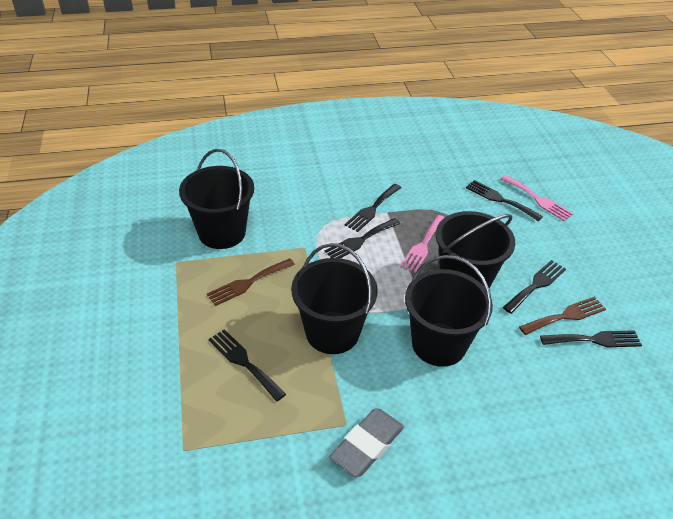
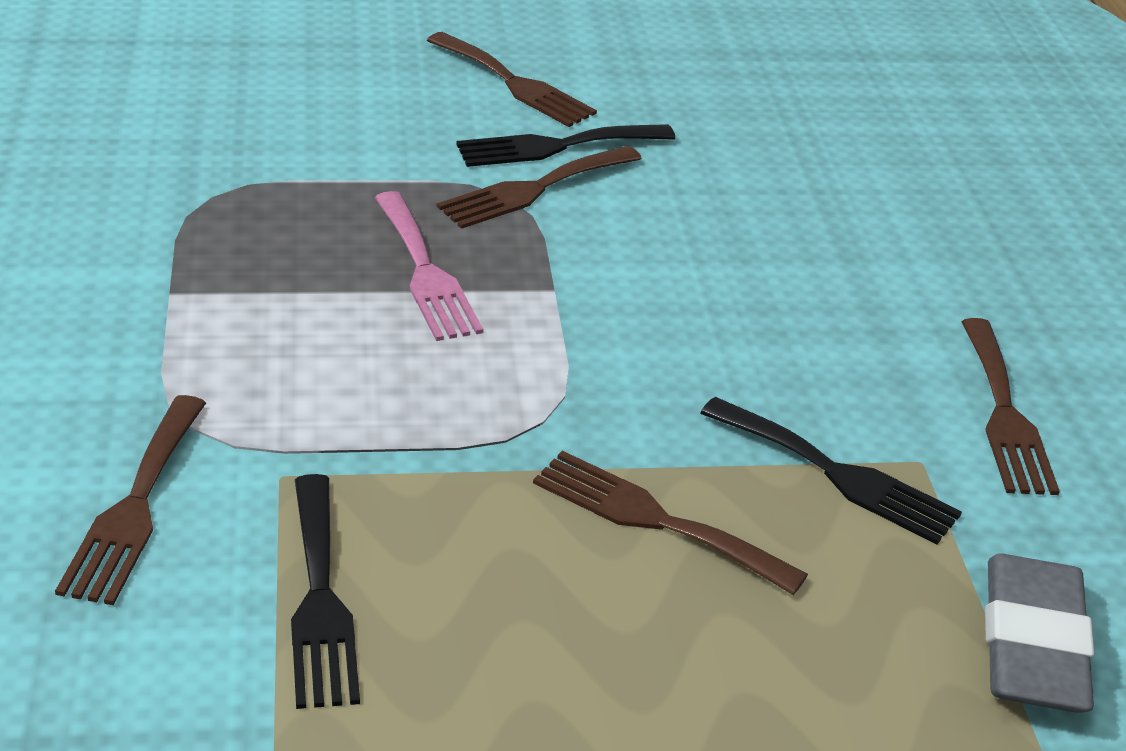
black bucket: [179,149,254,249] [291,243,378,354] [405,255,493,367] [436,211,515,288] = 4 -> none = 0
black fork: [209,329,286,401] [324,218,400,258] [344,184,401,232] [466,180,543,221] [503,260,566,314] [540,330,642,348] = 6 -> [291,474,360,709] [456,124,675,167] [700,397,962,544] = 3
brown fork: [207,258,295,306] [519,297,606,335] = 2 -> [55,395,206,605] [427,32,597,127] [437,146,642,229] [533,451,808,595] [961,318,1060,495] = 5
pink fork: [400,215,445,273] [501,175,574,221] = 2 -> [374,191,484,341] = 1

